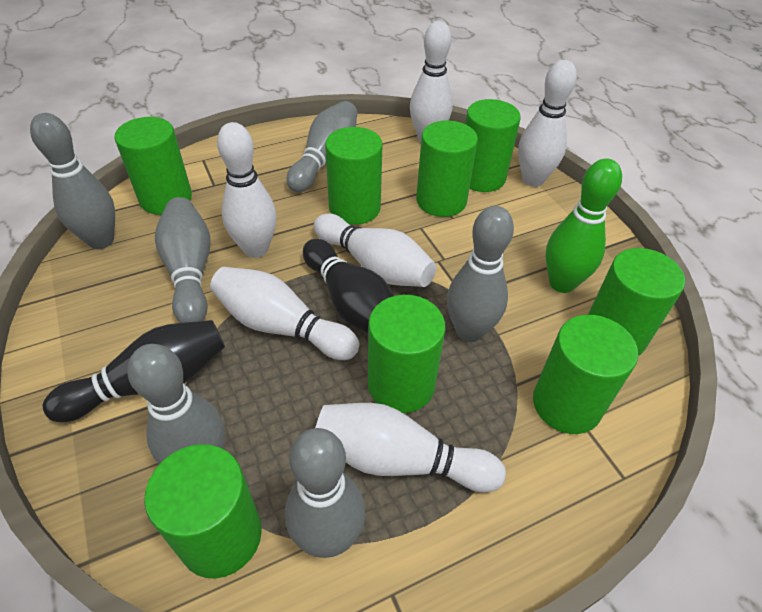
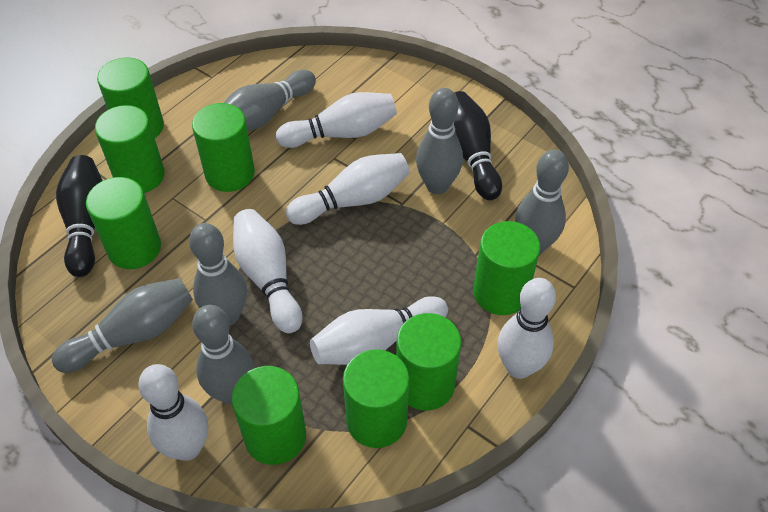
green bowling pin: [545,159,622,293] = 1 -> none = 0

